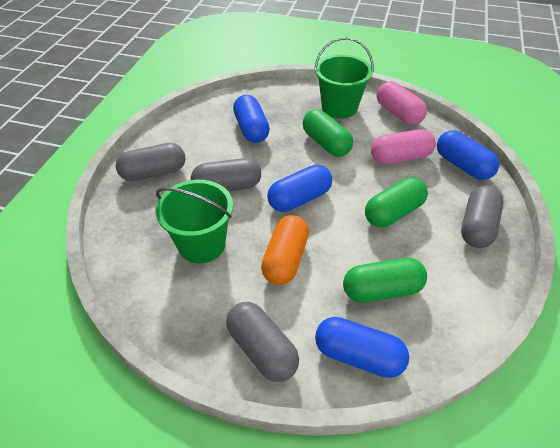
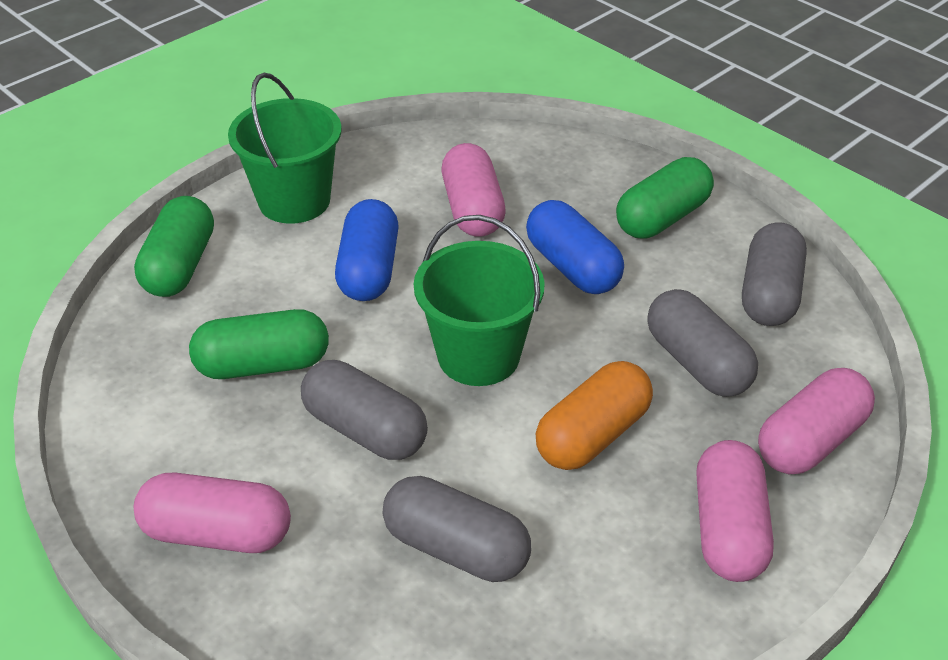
blue capsule: [233,95,270,143] [267,165,332,212] [315,317,409,378] [437,130,500,180] = 4 -> [335,199,399,301] [526,200,624,294] = 2
pink capsule: [371,129,436,164] [377,81,427,125] = 2 -> [134,472,291,553] [442,143,506,237] [696,440,774,582] [758,368,875,474] = 4

